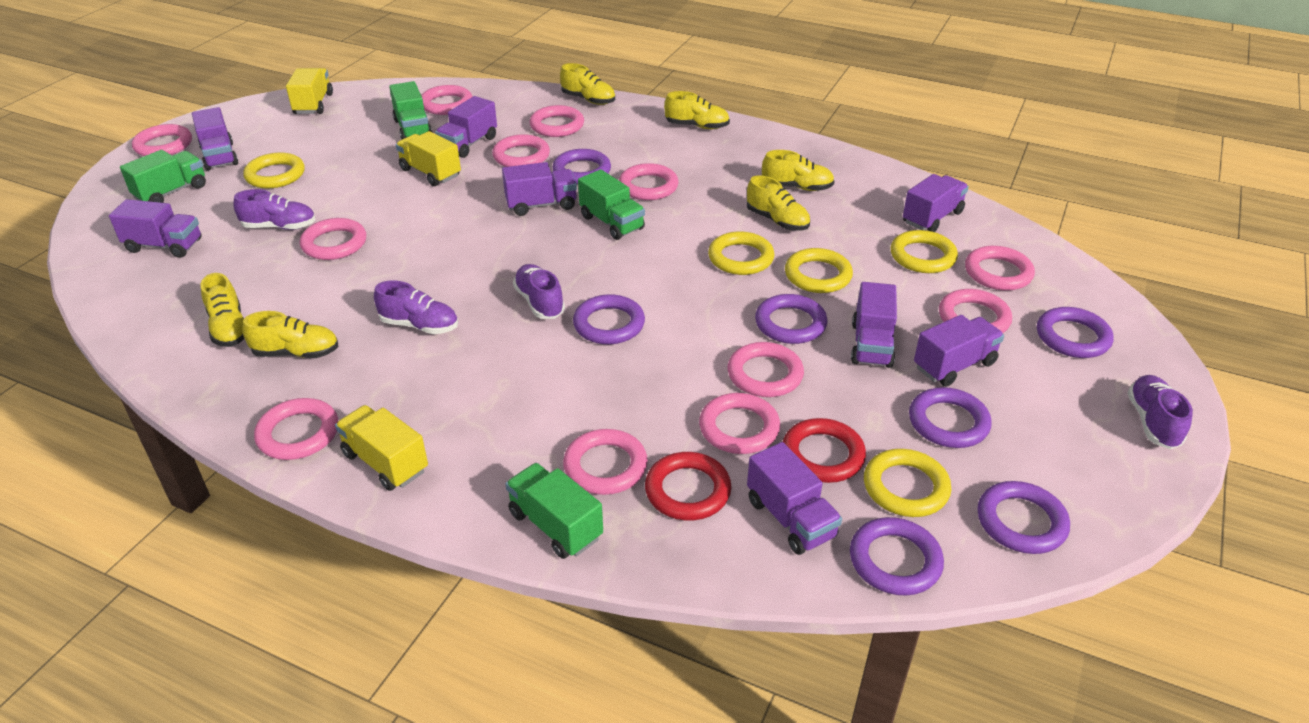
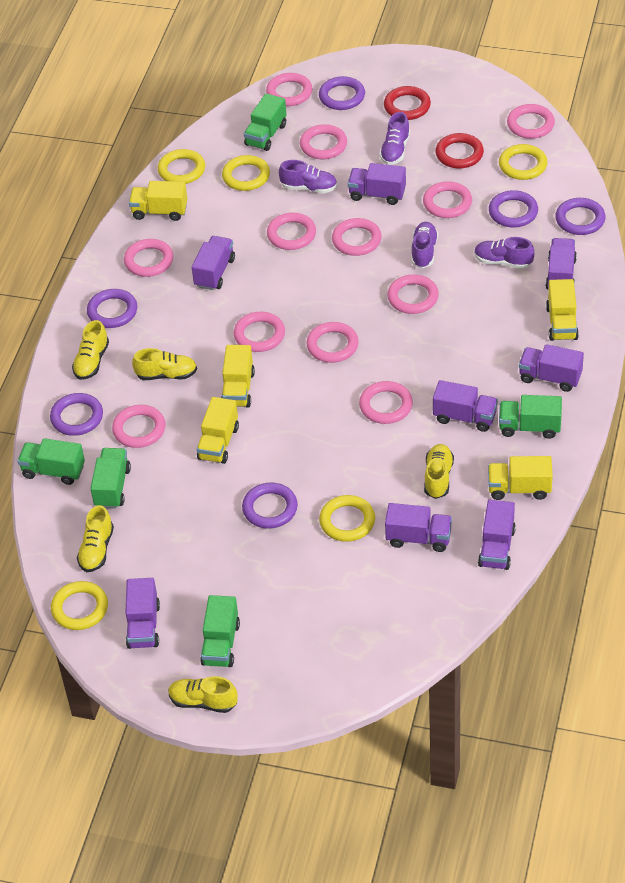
green truck: [120,150,206,203] [389,81,432,139] [506,463,603,559] [578,169,645,240] = 4 -> [18,438,85,485] [90,448,131,509] [200,595,240,667] [244,93,287,151] [499,395,562,439] = 5
purple ring: [552,149,611,184] [573,294,645,344] [755,294,828,344] [850,517,944,595] [909,387,992,448] [977,481,1070,554] [1037,307,1113,358] = 7 -> [50,393,103,436] [87,289,137,328] [242,482,298,529] [319,76,365,110] [489,190,538,228] [555,198,606,235] = 6
yellow shoe: [201,273,245,347] [242,311,338,358] [560,63,615,105] [664,91,730,129] [747,175,810,231] [762,150,834,191] = 6 -> [72,320,109,380] [77,505,114,572] [132,348,197,380] [168,676,238,713] [424,444,454,499] = 5
yellow truck: [286,68,333,114] [335,405,428,491] [396,131,461,186] = 3 -> [129,181,187,221] [197,397,239,464] [221,345,255,407] [488,456,553,500] [546,279,579,341] = 5

